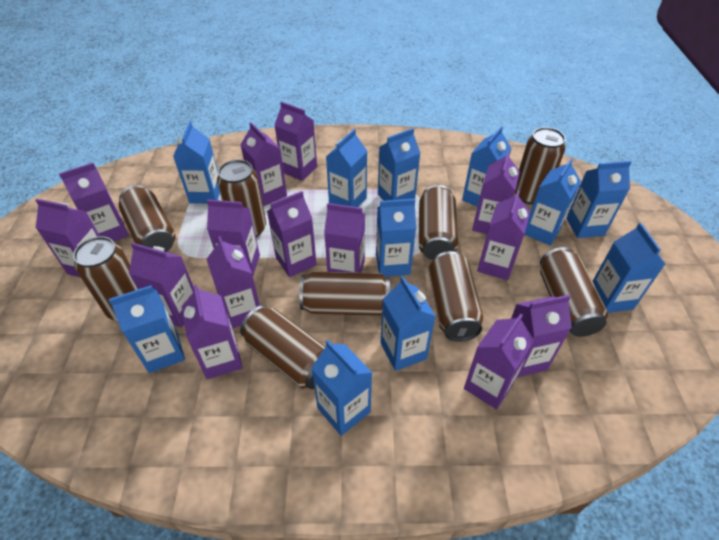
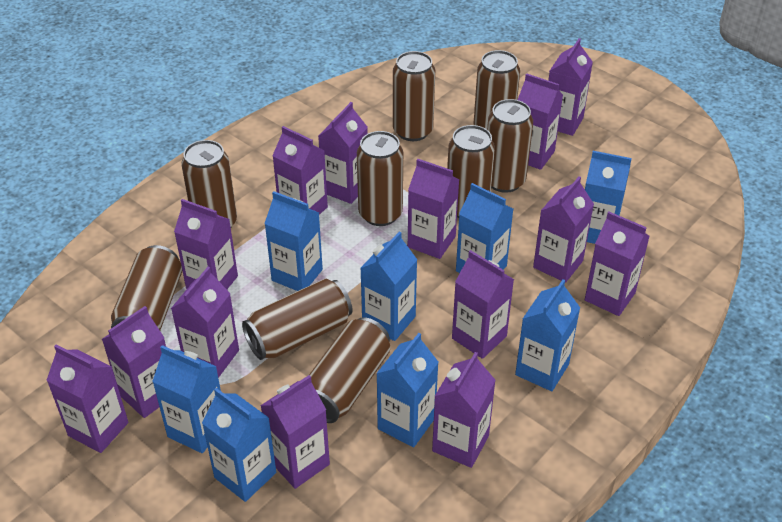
blue carton: [109,285,185,373] [173,122,220,204] [311,340,373,436] [326,129,367,207] [376,199,416,277] [378,128,421,201] [380,276,435,371] [462,126,512,207] [524,158,581,246] [566,161,631,238] [593,223,666,313] = 11 -> [152,345,221,453] [202,388,276,502] [264,191,323,291] [360,231,417,341] [376,333,439,447] [456,183,513,273] [515,279,580,391] [585,151,632,244] = 8

